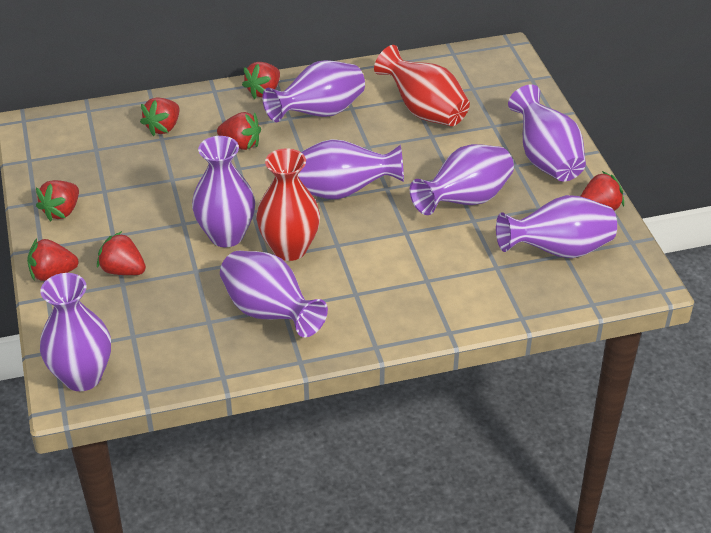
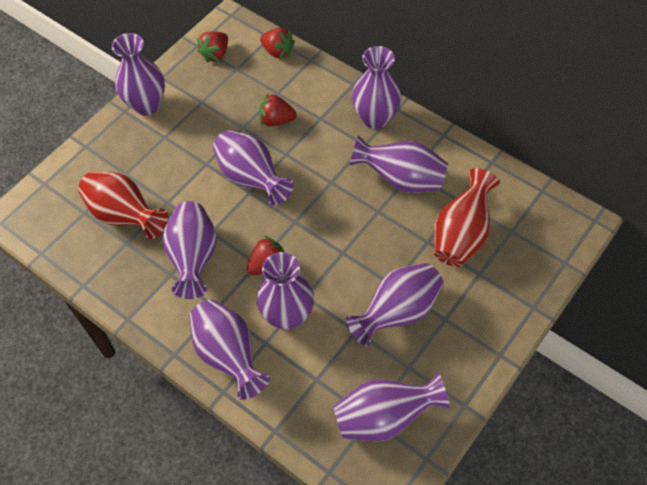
purple vase: [40,273,111,391] [192,136,255,247] [220,251,328,337] [262,60,365,122] [298,139,404,199] [410,144,514,215] [496,195,617,258] [508,84,586,182] = 8 -> [112,33,165,115] [162,201,217,299] [190,300,270,400] [213,130,294,206] [257,252,314,330] [334,373,450,442] [346,263,443,346] [349,135,448,193] [352,46,402,129] = 9
red strawberry: [27,238,79,281] [36,180,79,221] [97,231,146,275] [140,97,180,136] [217,112,261,150] [242,62,280,99] [581,171,624,211] = 7 -> [197,31,228,63] [247,236,284,275] [259,92,297,126] [260,28,295,59] = 4

